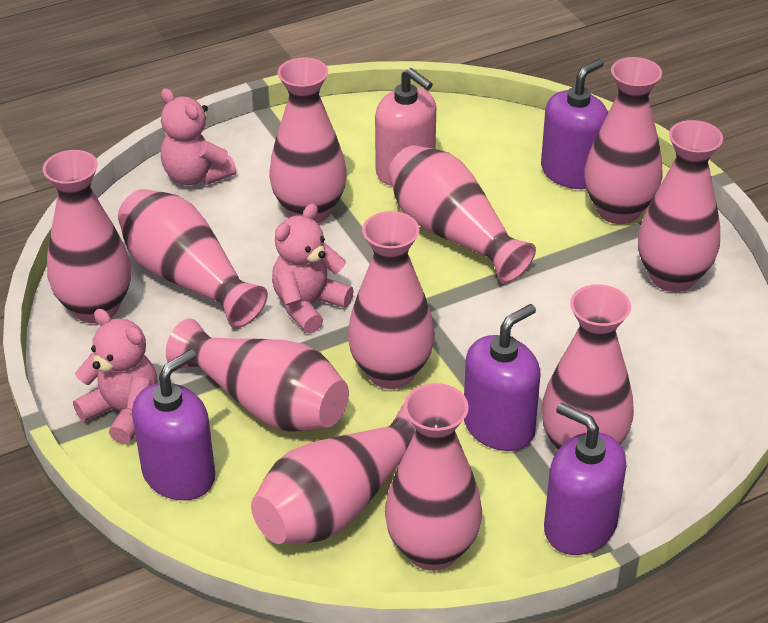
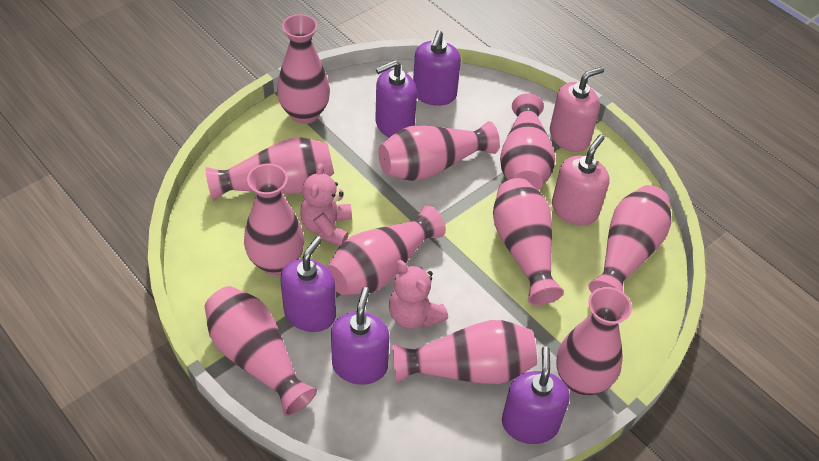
pink soap dispenser: [375,68,436,186] = 1 -> [550,67,604,152] [552,134,609,226] = 2
pink teddy bear: [73,309,158,444] [161,88,236,185] [272,204,354,333] = 3 -> [300,163,352,246] [389,260,448,329] = 2
purple soap dispenser: [132,349,215,500] [464,304,541,451] [541,59,608,189] [544,403,626,555] = 4 -> [280,236,336,332] [331,287,390,385] [376,60,417,138] [413,30,461,106] [502,346,570,444] = 5

